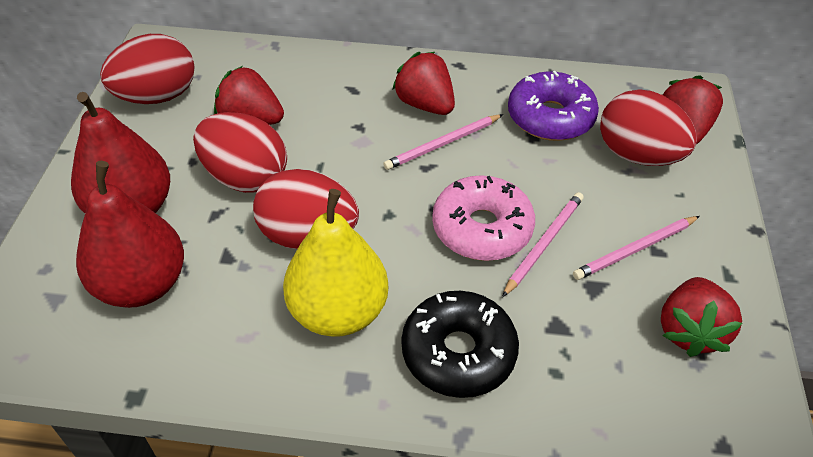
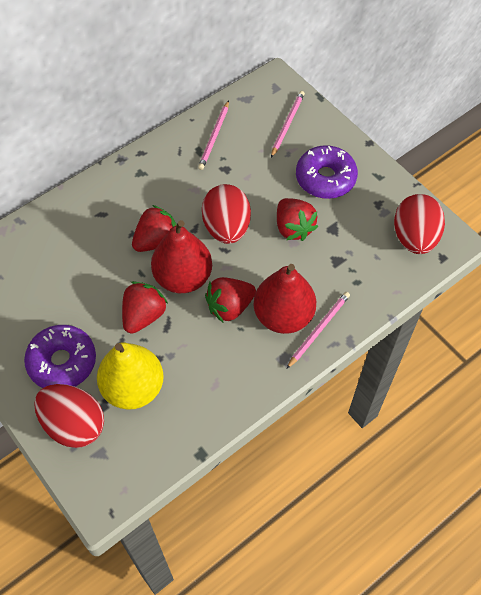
black donut: [402,291,519,398] = 1 -> none = 0
pink donut: [432,175,535,261] = 1 -> none = 0
purple donut: [508,71,599,141] = 1 -> [24,325,96,388] [296,145,358,199] = 2
red egg: [100,34,194,104] [193,112,287,193] [253,169,359,249] [600,89,697,166] = 4 -> [34,384,104,448] [202,184,251,244] [394,194,445,254] = 3

